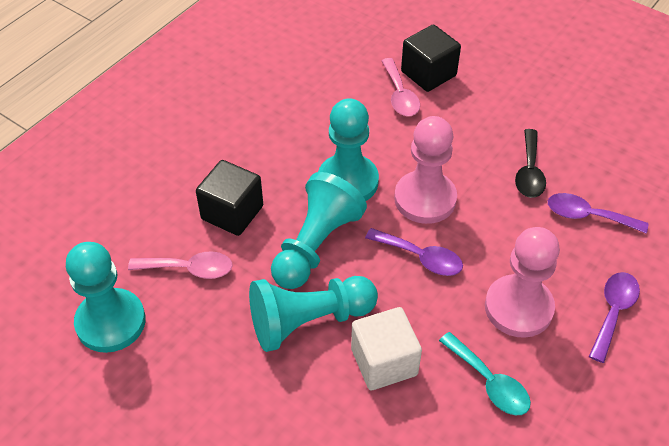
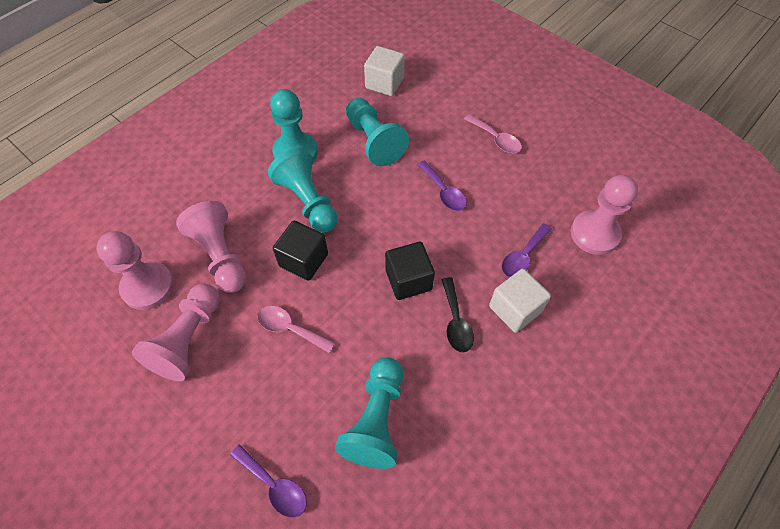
pink pawn: [394,116,457,224] [485,227,560,338] = 2 -> [96,231,174,310] [132,284,220,381] [176,201,246,293] [570,175,638,255] = 4
turquoise spoon: [439,332,531,416] = 1 -> none = 0
white cube: [351,307,422,390] = 1 -> [364,46,405,96] [489,268,551,333] = 2

